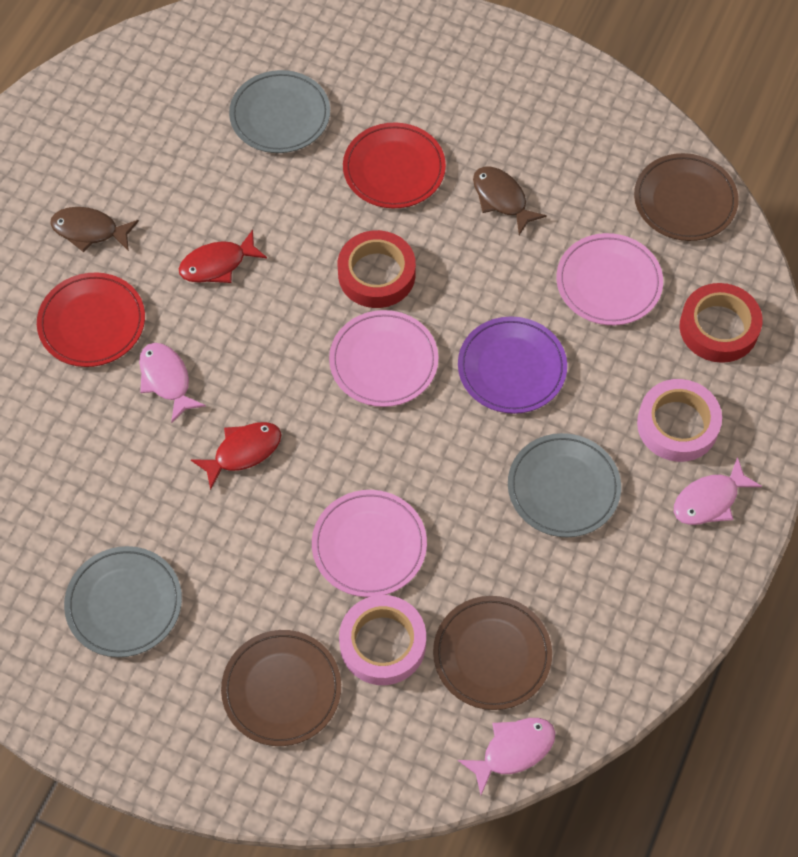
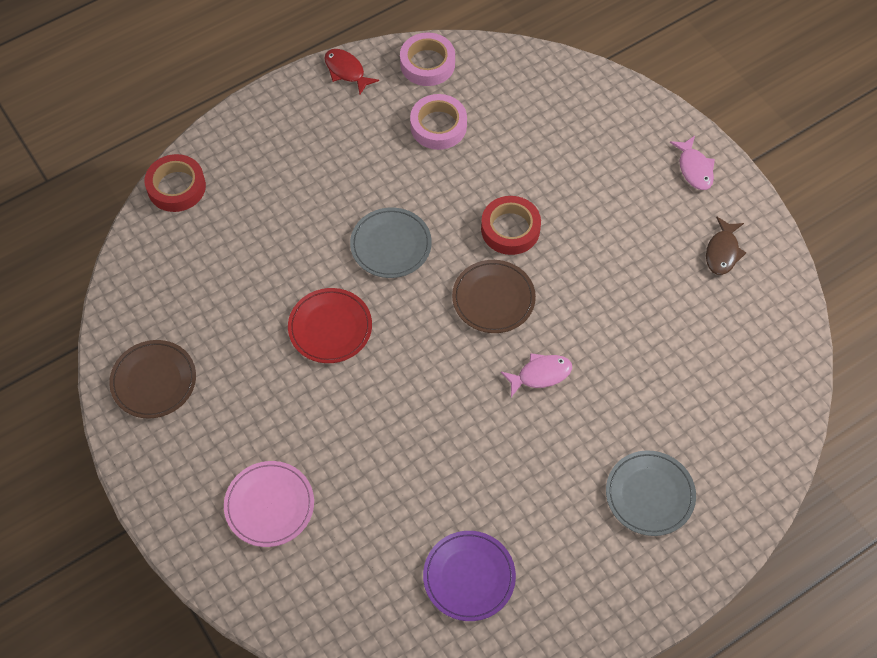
brown fish: [50,207,139,252] [473,167,547,235] = 2 -> [706,216,746,275] = 1
brown plate: [221,630,341,746] [433,596,552,710] [634,153,739,241] = 3 -> [109,340,196,419] [452,260,536,333] = 2
grey plate: [64,546,182,657] [229,70,330,153] [508,433,621,537] = 3 -> [350,208,432,278] [606,450,696,536] = 2
pink fish: [139,343,206,423] [458,718,556,795] [674,457,762,525] = 3 -> [501,353,572,397] [670,136,715,190] = 2
pink plate: [312,490,427,597] [329,310,438,407] [556,233,663,325] = 3 -> [224,461,314,547] = 1
red fish: [179,230,267,283] [191,422,282,490] = 2 -> [324,49,379,95] = 1
red plate: [37,272,145,367] [343,123,446,208] = 2 -> [288,288,372,363] = 1

